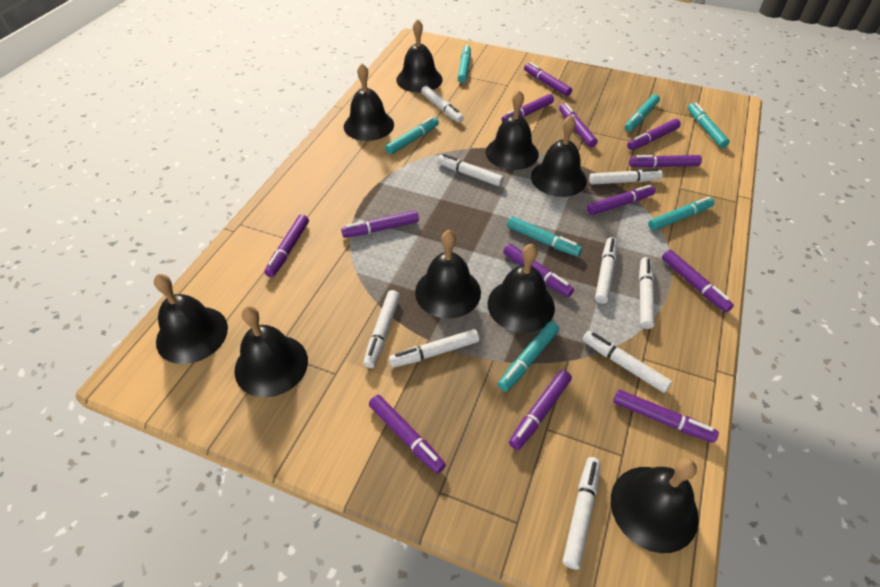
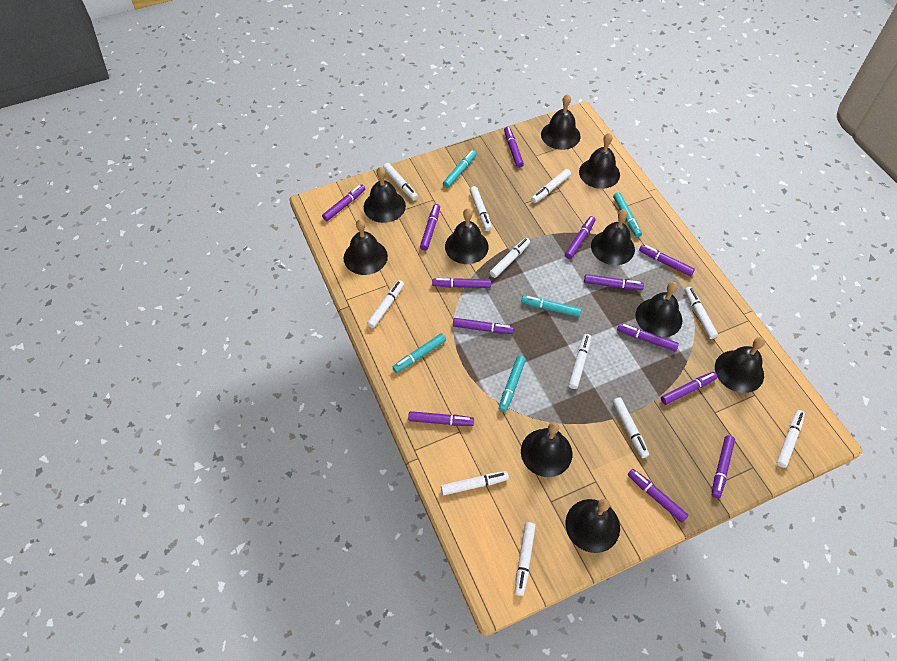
black bell: [154,274,228,364] [234,306,308,397] [344,63,394,141] [396,19,443,93] [415,230,481,319] [486,90,539,170] [488,244,555,333] [531,115,587,197] [611,458,699,553] = 9 -> [344,219,388,275] [364,167,406,223] [445,208,489,264] [521,422,572,477] [541,94,581,150] [565,499,620,553] [579,133,620,189] [591,209,635,265] [636,282,682,338] [715,337,765,393] = 10
turquoise marker: [385,117,439,155] [458,45,471,83] [498,321,559,392] [507,216,582,257] [625,94,660,132] [648,197,715,231] [688,103,729,148] = 7 -> [393,333,446,373] [443,150,476,188] [499,355,526,412] [521,296,581,317] [613,192,642,237] = 5
white marker: [363,290,400,368] [389,329,479,368] [421,86,464,123] [437,154,504,186] [563,457,601,569] [582,331,672,393] [589,168,663,185] [595,237,617,304] [639,257,655,329] = 9 -> [367,280,404,328] [383,163,418,200] [441,471,509,495] [470,186,492,231] [490,238,530,278] [515,522,536,596] [531,169,571,203] [569,334,591,389] [613,397,649,458] [685,287,718,339] [777,410,805,468] = 11

